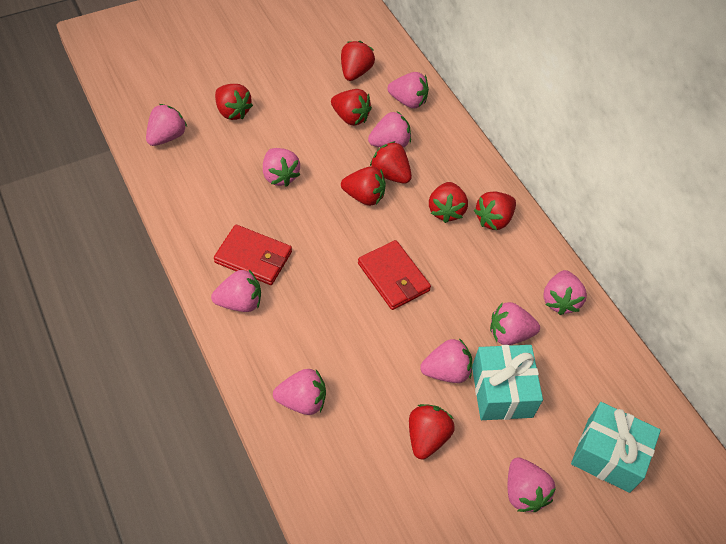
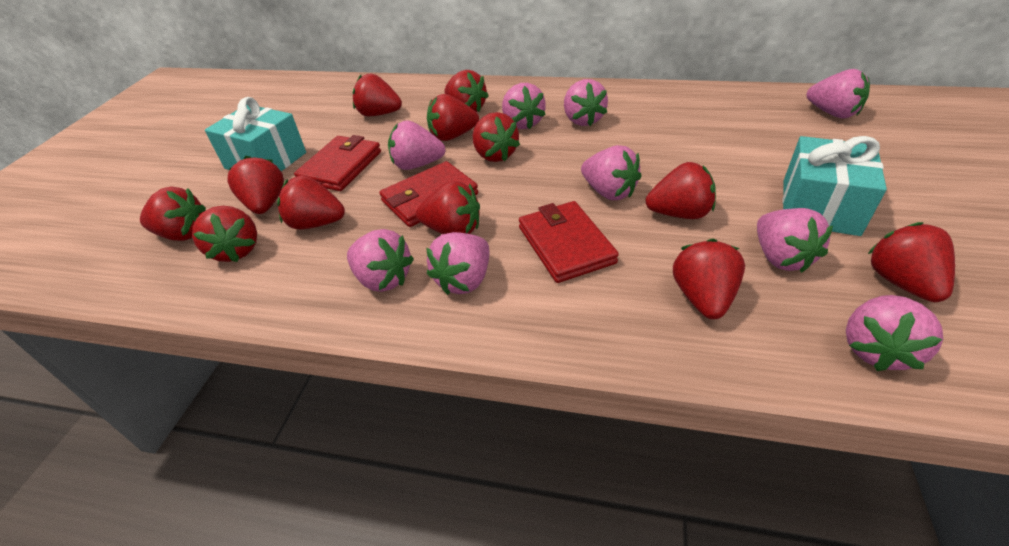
pink strawberry: [146,104,187,146] [211,270,261,312] [263,148,300,187] [273,369,326,415] [368,111,411,148] [387,72,429,108] [420,338,472,383] [490,302,540,345] [508,457,556,512] [543,270,587,315] = 10 -> [347,229,414,292] [388,120,446,170] [426,232,489,295] [502,83,546,129] [564,79,608,126] [581,145,642,200] [757,208,833,273] [807,69,870,119] [846,295,943,371] = 9
red strawberry: [215,84,253,120] [331,89,372,126] [341,41,375,81] [341,167,386,206] [370,141,412,184] [409,404,455,460] [429,182,468,223] [474,191,516,231] = 8 -> [140,186,206,241] [192,206,257,262] [227,156,284,214] [277,175,345,229] [353,74,402,116] [416,181,480,234] [427,94,479,141] [444,70,488,112] [473,112,520,162] [646,162,716,219] [673,239,745,319] [868,222,955,302] = 12
red wallet: [214,225,292,285] [358,240,431,310] = 2 -> [294,135,381,191] [379,161,478,227] [519,201,619,283] = 3

